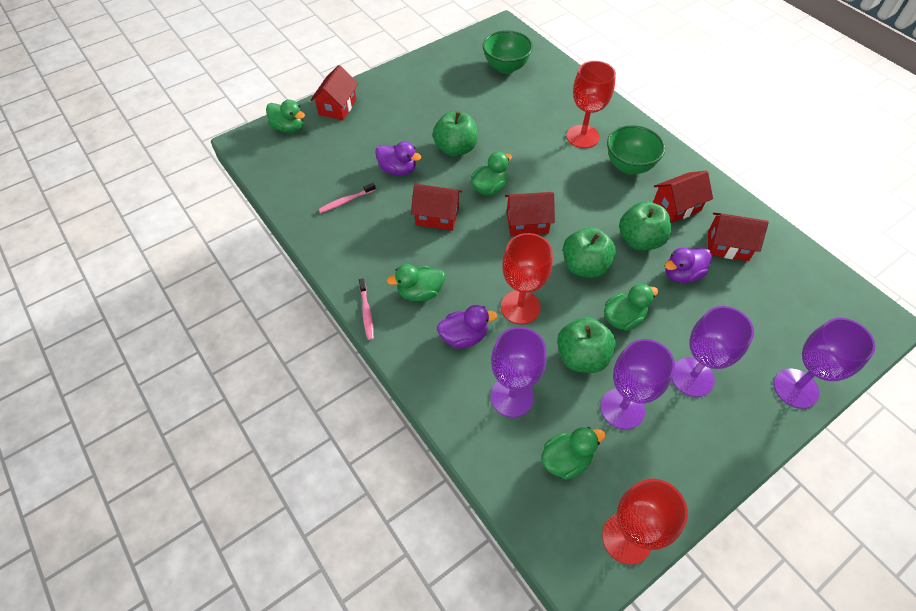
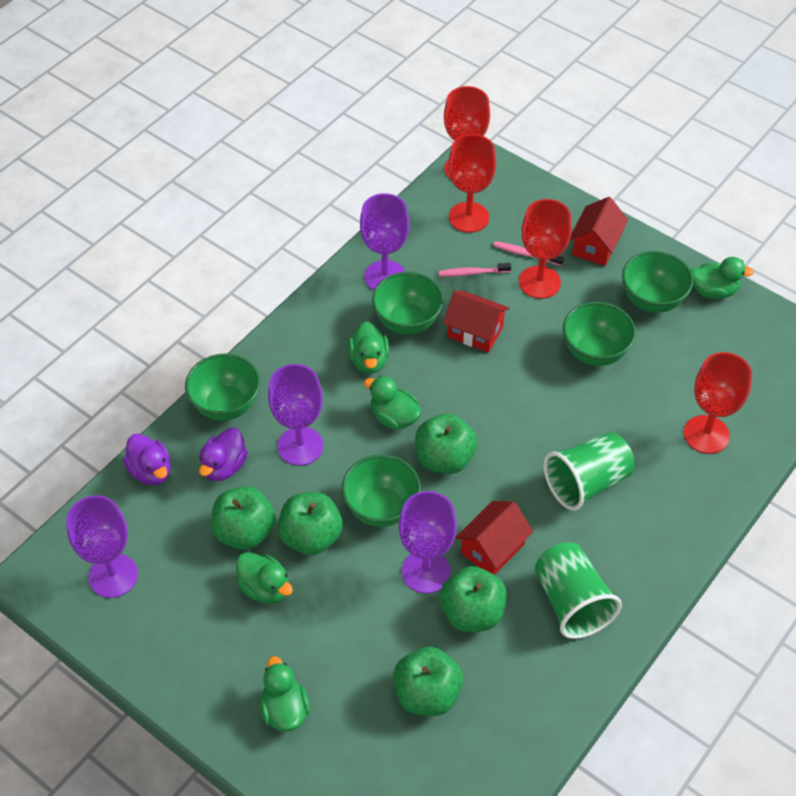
green apple: [433,111,478,157] [557,317,616,373] [563,227,616,278] [619,201,671,251] = 4 -> [211,486,276,550] [278,492,343,555] [393,646,463,716] [415,414,477,474] [440,566,507,632] = 5
green bowl: [483,30,533,74] [607,125,665,174] = 2 -> [185,354,260,421] [342,454,421,527] [372,272,444,335] [563,302,636,366] [622,251,693,313] = 5
green cup: none = 0 -> [535,542,622,639] [544,432,634,511] = 2
purple duck: [375,141,421,176] [437,305,498,348] [665,247,712,283] = 3 -> [123,434,171,485] [199,428,248,481] = 2
red goblet: [501,233,553,324] [567,61,616,148] [602,479,688,565] = 3 -> [444,86,490,180] [448,134,496,233] [519,199,572,299] [684,352,752,454] = 4
red house: [311,65,358,120] [411,184,462,231] [505,192,555,236] [653,170,713,223] [708,213,769,261] = 5 -> [443,291,510,352] [455,501,533,575] [570,197,628,266] = 3

